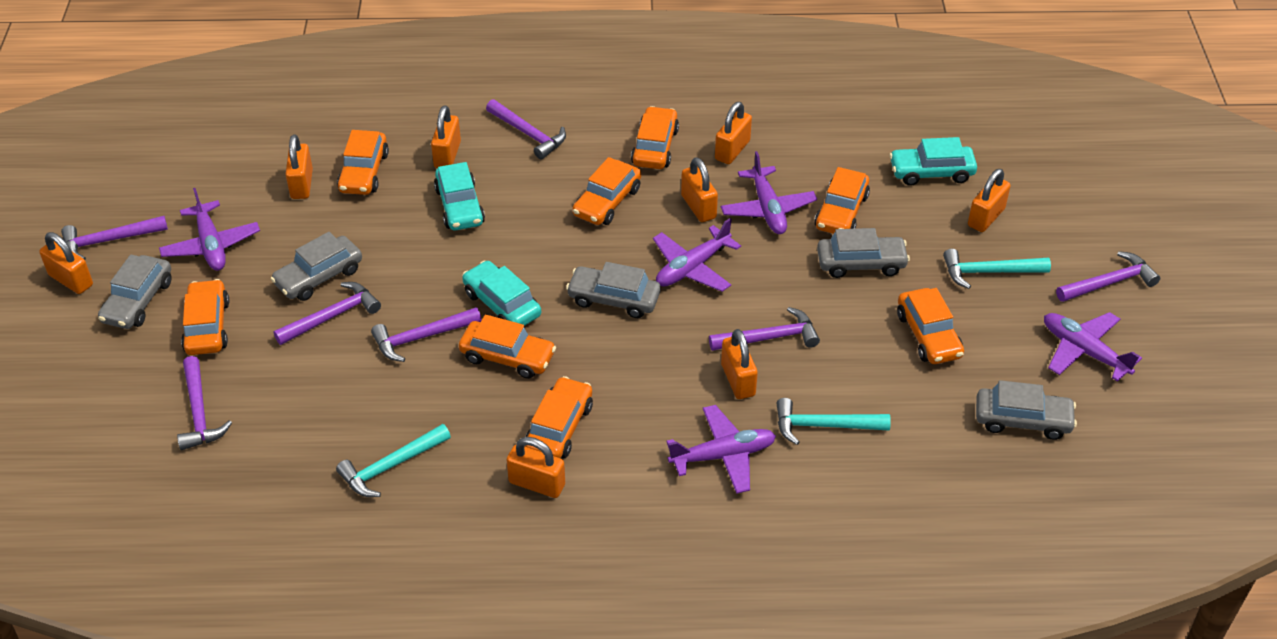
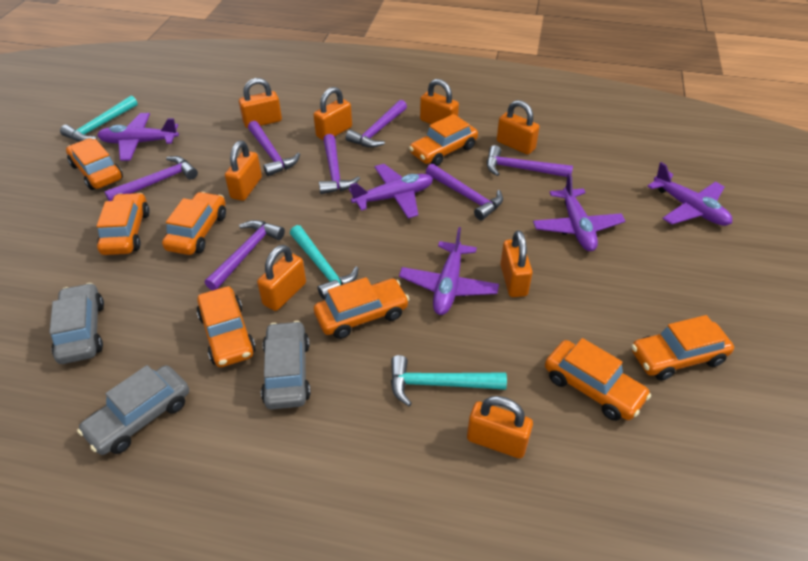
grey car: [98,254,172,329] [271,232,362,301] [566,262,661,318] [817,228,910,278] [976,380,1077,440] = 5 -> [49,283,104,364] [77,365,189,455] [261,321,311,409] = 3
turquoise car: [434,162,485,230] [462,261,541,326] [889,137,977,186] = 3 -> none = 0

